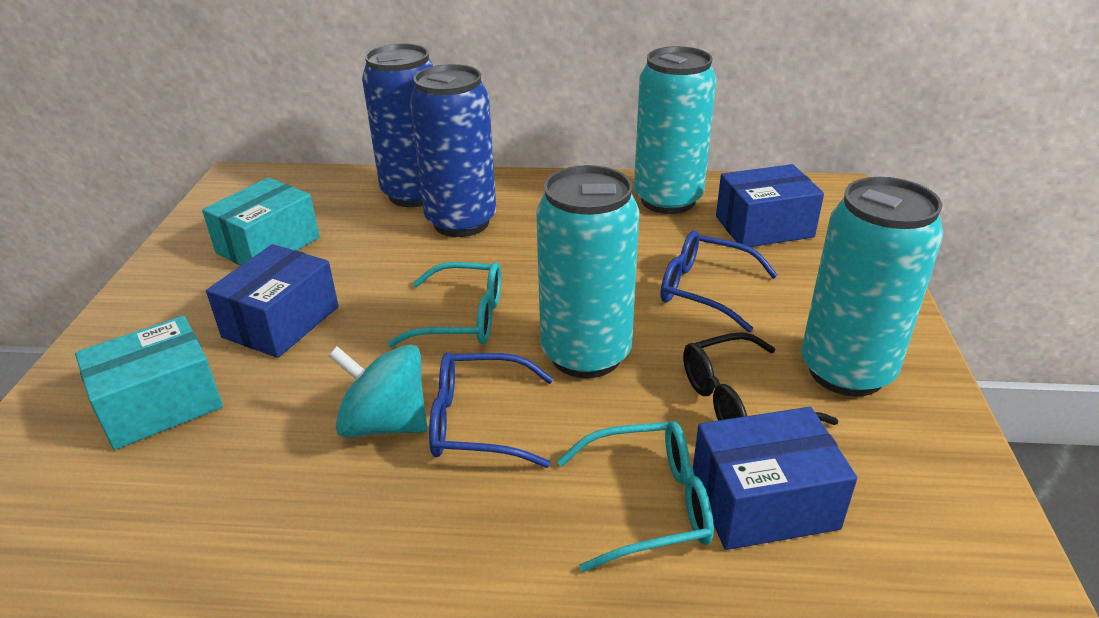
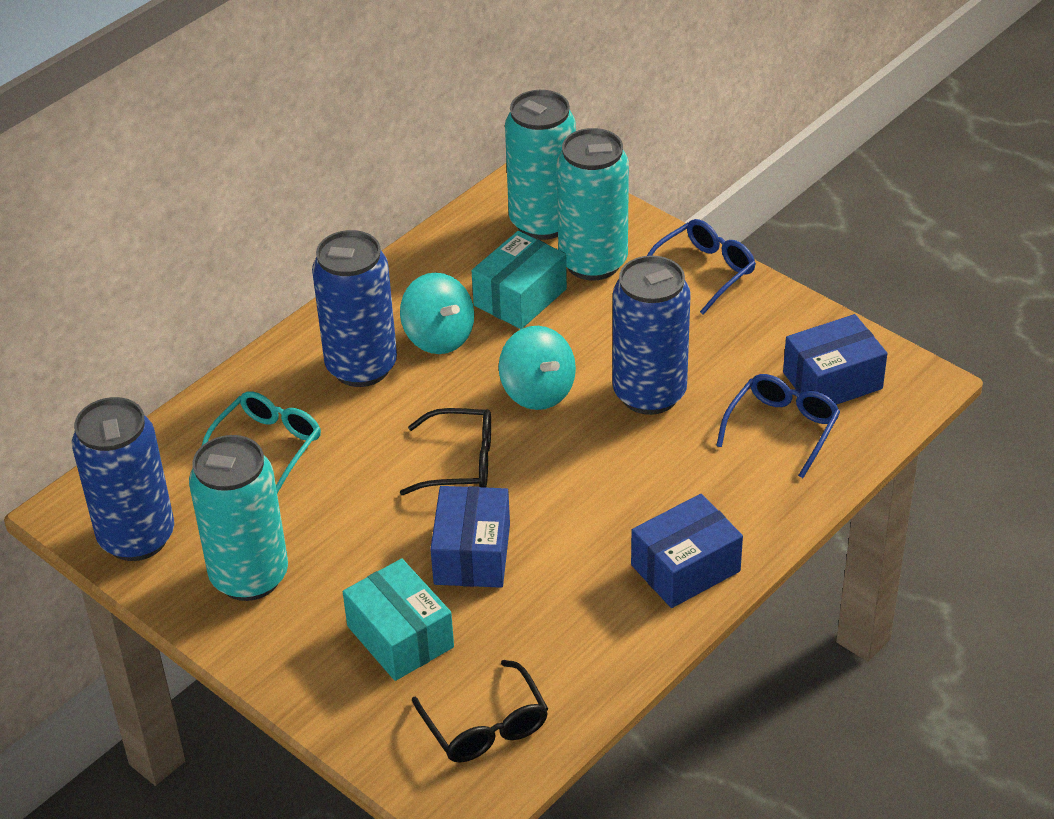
black glasses: [683,332,839,425] = 1 -> [400,408,491,495] [412,660,548,762] = 2
blue can: [362,44,433,207] [410,64,496,237] = 2 -> [72,397,174,561] [312,230,397,387] [613,255,691,415] = 3
turquoise glasses: [387,262,501,347] [557,421,714,572] = 2 -> [202,391,321,493] = 1
turquoise spinning top: [328,345,427,438] = 1 -> [400,273,474,354] [499,326,576,410] = 2

